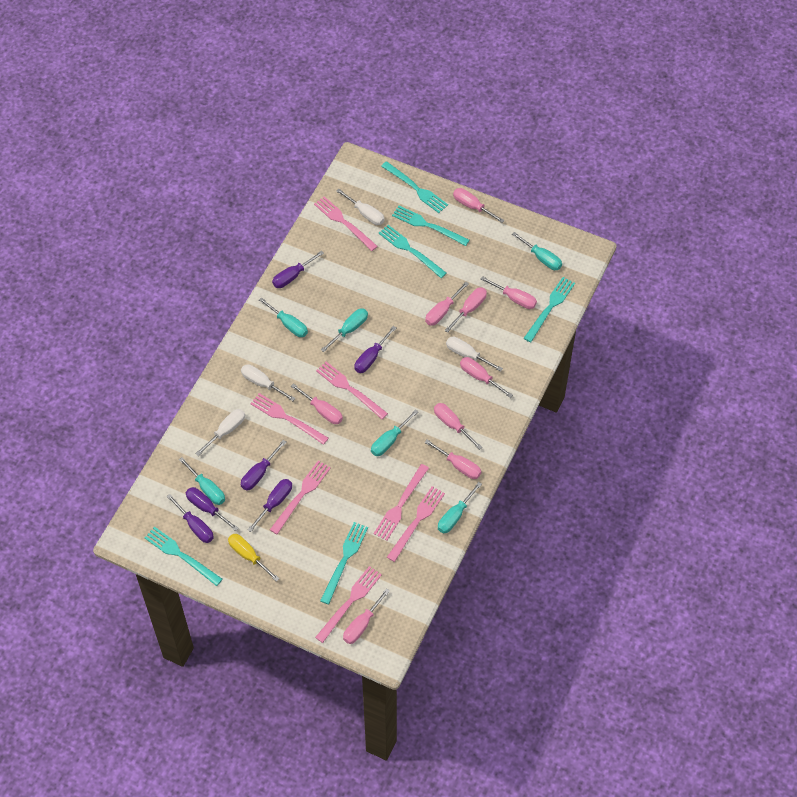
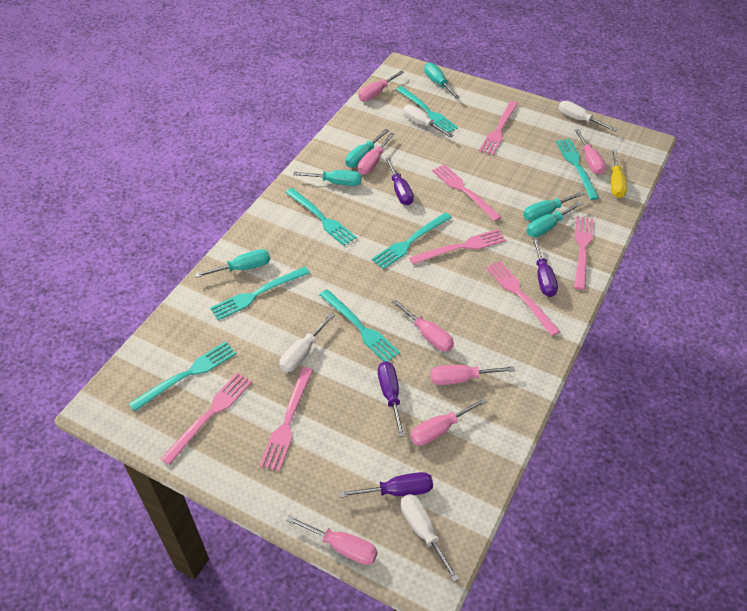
pink screwdriver: [291,383,343,424] [343,588,390,644] [424,439,481,479] [425,282,469,326] [434,403,482,450] [445,287,487,333] [453,188,505,223] [460,357,513,398] [480,276,537,309] = 9 -> [286,515,378,565] [358,71,404,101] [358,133,394,175] [392,299,454,352] [410,397,487,446] [431,365,515,385] [575,129,606,175] = 7
purple screwdriver: [167,494,214,543] [186,487,238,531] [241,440,286,491] [247,479,292,532] [272,251,324,288] [354,326,396,373] = 6 -> [339,472,433,498] [378,361,405,437] [385,158,414,205] [532,238,558,297] = 4
turquoise fork: [144,526,223,586] [320,522,368,604] [378,225,447,278] [381,161,448,213] [392,206,469,246] [524,277,575,342] = 6 -> [129,342,236,412] [210,267,310,320] [285,188,357,246] [319,289,400,362] [372,212,452,269] [396,86,458,132] [556,139,599,200] = 7

